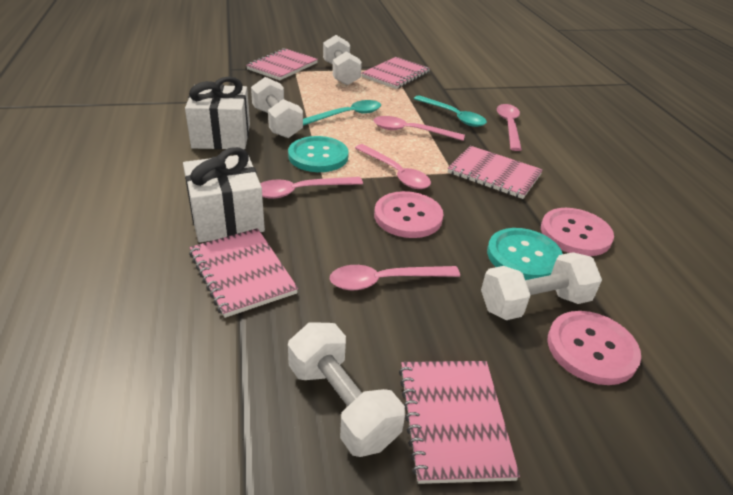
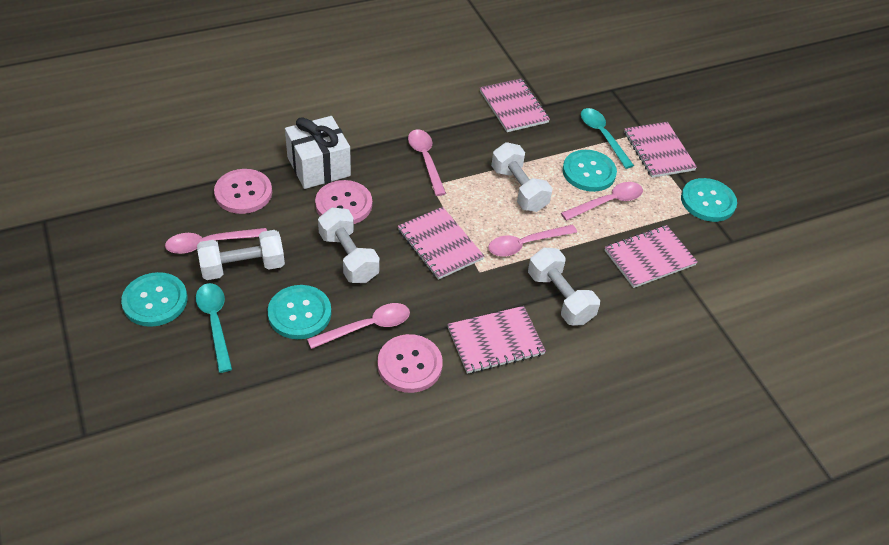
turquoise button: [288,136,349,172] [487,228,563,280] = 2 -> [121,272,188,327] [268,285,331,339] [562,150,617,192] [681,178,737,222] = 4
white gift: [183,147,265,243] [185,76,250,149] = 2 -> [285,116,351,189] = 1

